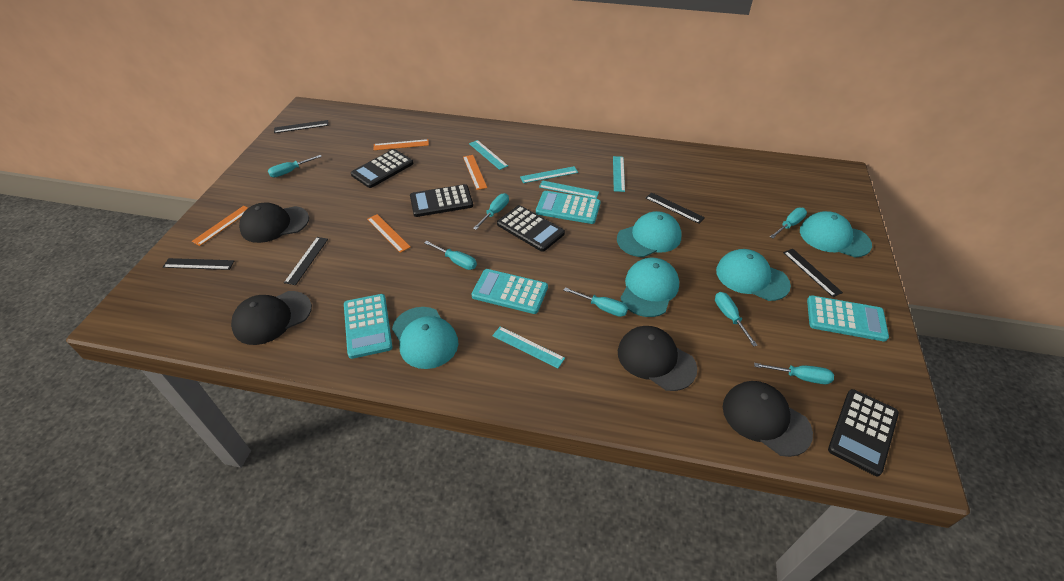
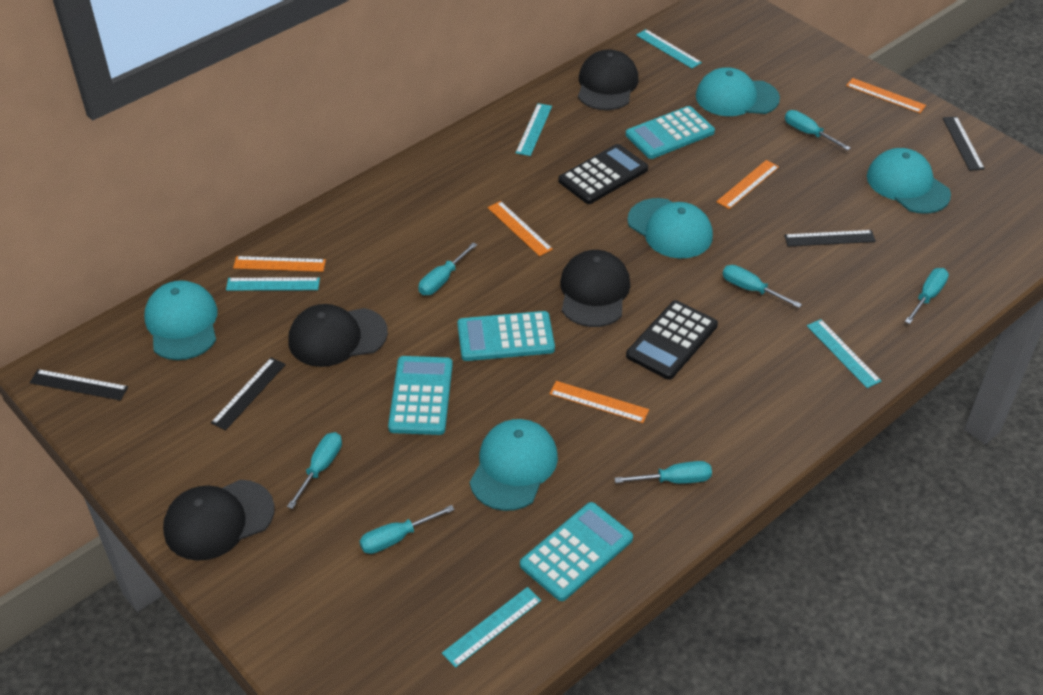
black calculator: [351,149,413,188] [410,184,473,217] [497,205,565,252] [828,389,899,476] = 4 -> [558,144,648,204] [626,300,718,380] = 2
black ruler: [163,258,234,270] [274,120,329,133] [284,237,328,285] [646,192,705,224] [783,249,843,297] = 5 -> [29,369,128,401] [211,358,286,430] [784,230,876,247] [942,117,985,171] = 4
orange ruler: [192,206,248,246] [367,214,410,253] [374,139,429,150] [463,155,487,190] = 4 -> [233,256,326,272] [488,201,553,256] [549,381,649,423] [716,160,779,209] [846,78,926,113] = 5

